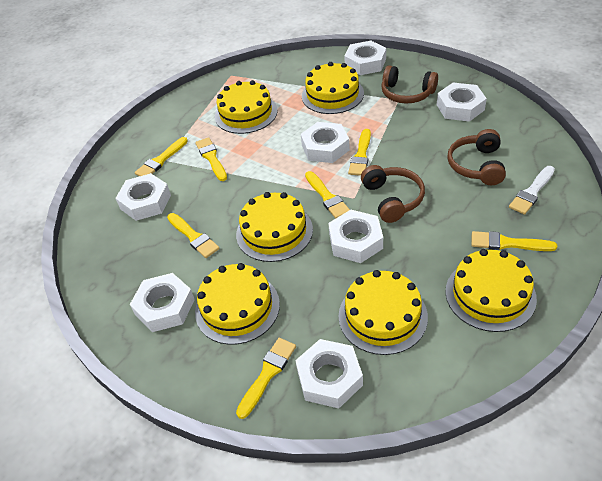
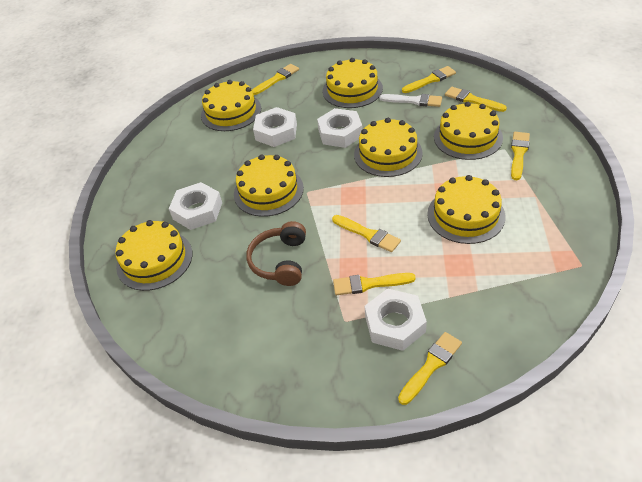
brown headphones: [361,165,425,223] [381,65,438,104] [447,129,506,185] = 3 -> [246,221,306,286] = 1
white nut: [115,173,171,221] [130,273,195,332] [295,339,363,408] [301,122,350,163] [328,210,383,263] [344,41,386,75] [437,83,487,122] = 7 -> [169,182,222,230] [253,107,297,147] [317,108,363,148] [365,288,427,351] = 4
yellow cake: [195,263,280,345] [215,80,277,134] [236,192,313,262] [302,62,364,114] [339,270,428,355] [445,249,537,332] = 6 -> [115,220,192,291] [201,80,261,131] [234,155,304,217] [323,58,383,108] [354,118,423,177] [427,175,505,244] [434,102,503,160] = 7

